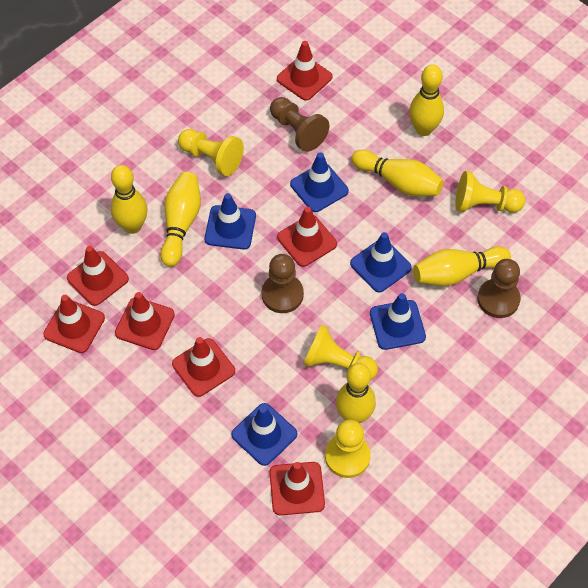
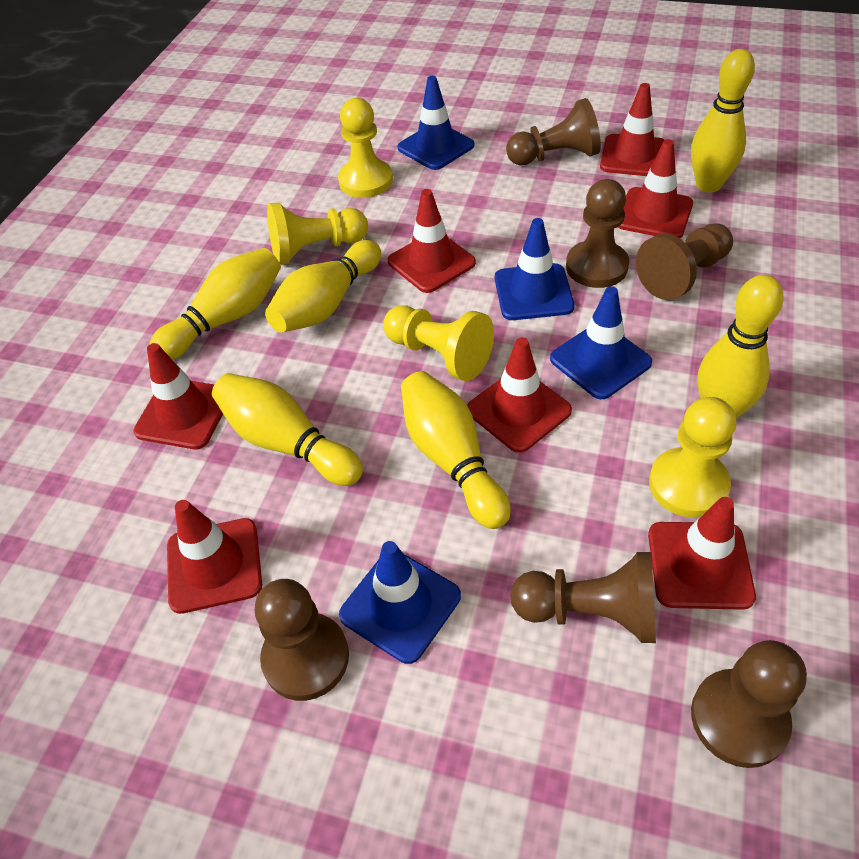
blue traffic cone: [204,193,256,250] [231,403,298,466] [290,152,349,212] [350,232,412,292] [370,293,426,350] = 5 -> [339,541,461,664] [397,76,474,170] [495,218,574,320] [550,286,652,399] = 4
brown pawn: [262,254,304,313] [270,97,329,152] [477,259,521,318] = 3 -> [255,579,349,701] [506,98,601,165] [510,552,656,643] [566,179,629,288] [636,224,733,300] [691,640,807,768] = 6

